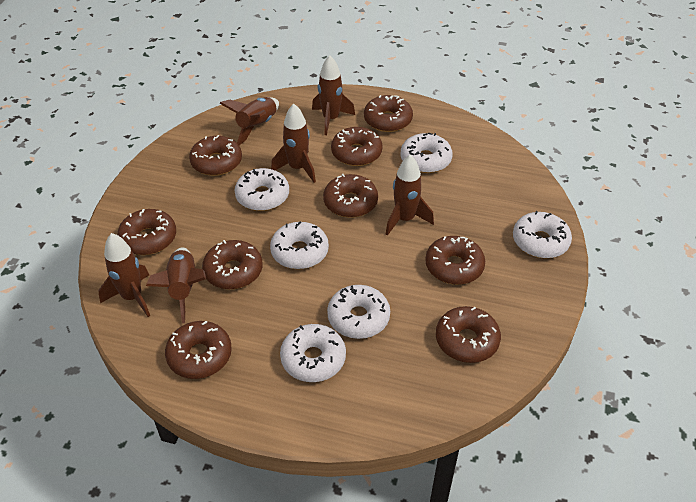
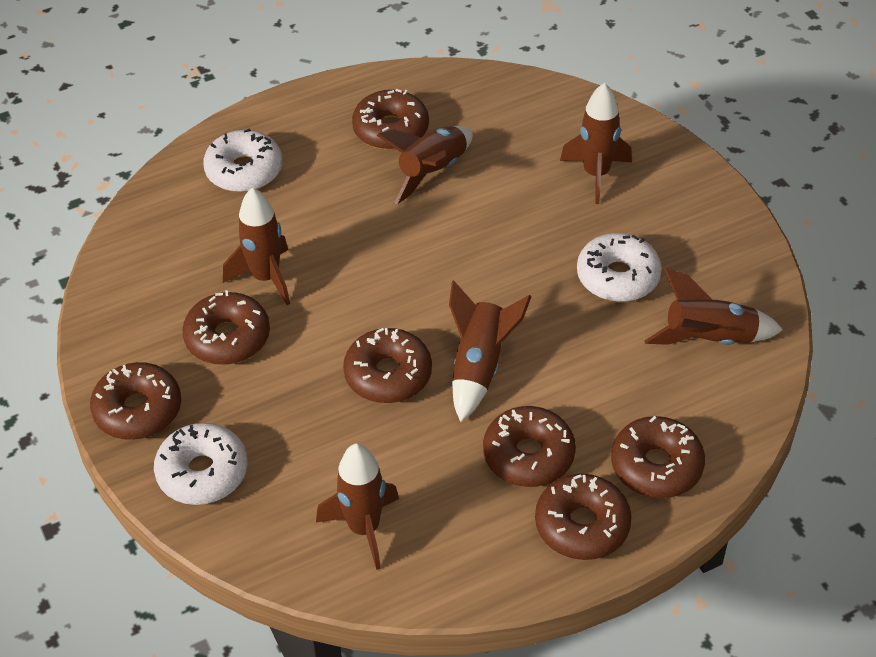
brown donut: [118,209,176,255] [165,321,232,379] [189,135,242,176] [202,240,263,289] [323,174,378,218] [331,127,383,166] [364,95,413,132] [425,236,485,285] [436,306,501,363] = 9 -> [90,362,181,440] [182,290,270,365] [343,328,432,403] [352,89,429,150] [483,406,576,487] [535,474,632,560] [611,416,705,498] = 7
white donut: [234,168,289,211] [270,221,329,269] [280,324,346,382] [327,285,390,339] [400,132,453,173] [513,211,572,258] = 6 -> [154,423,248,505] [203,128,282,192] [577,233,662,302] = 3

